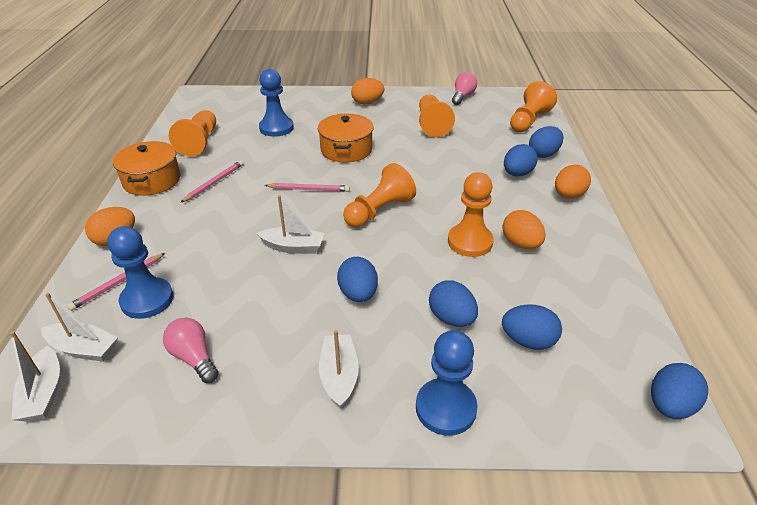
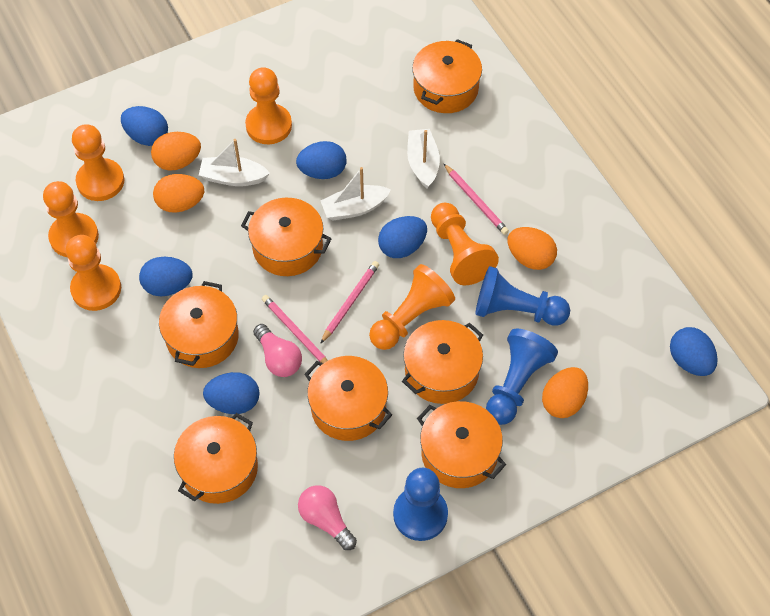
orange pawn: [169,110,216,156] [343,163,416,227] [419,94,455,137] [448,172,494,257] [510,81,557,132] = 5 -> [43,181,99,257] [66,235,121,311] [72,124,124,201] [245,67,292,144] [369,264,455,350] [431,203,499,285] = 6
orange pot: [113,141,181,196] [318,114,374,162] = 2 -> [159,281,239,368] [174,413,258,504] [241,198,332,276] [304,356,392,441] [402,320,483,404] [412,39,482,113] [417,401,506,488] = 7
white boat: [10,331,60,422] [41,293,118,362] [257,195,325,254] [319,330,359,409] = 4 -> [199,139,270,186] [320,167,391,221] [407,129,440,188] = 3

